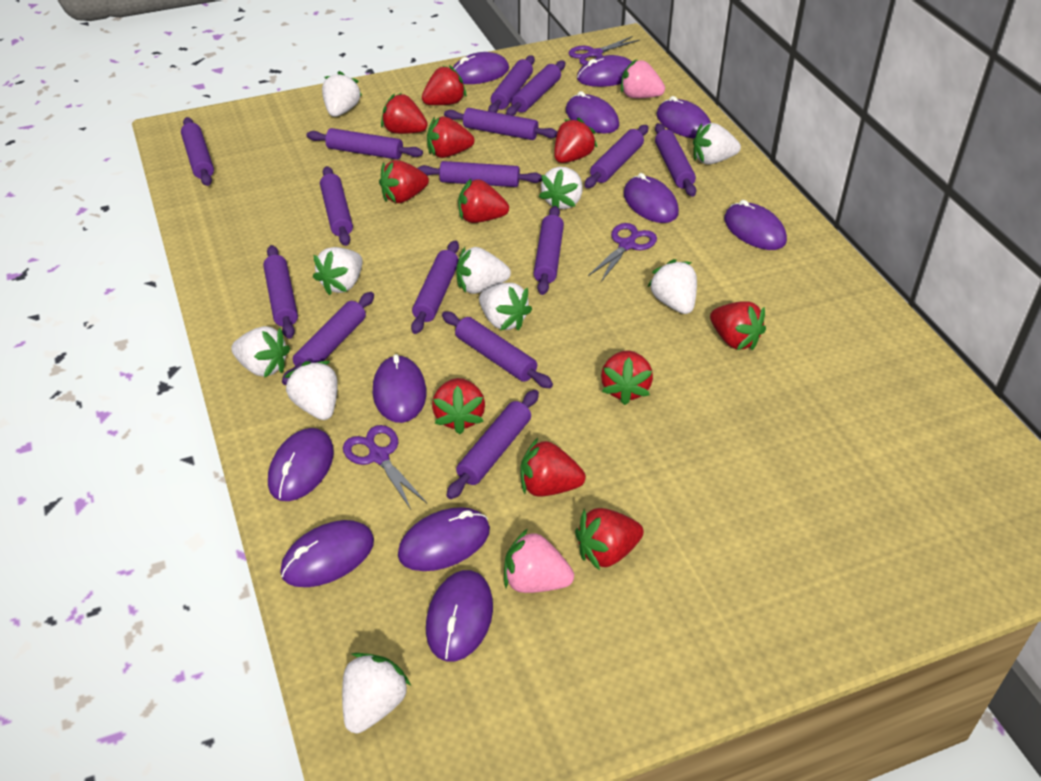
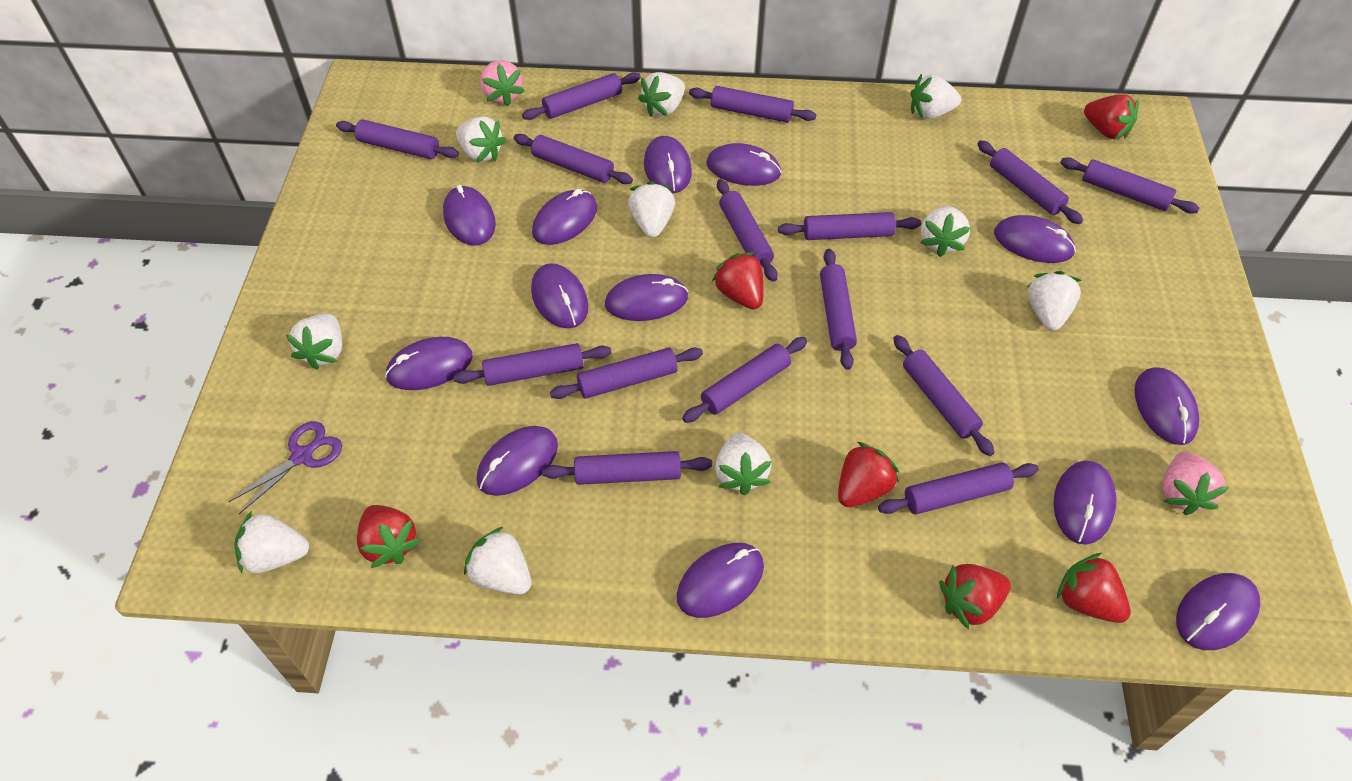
purple mouse: [268,428,334,501] [280,520,374,587] [373,354,426,423] [398,507,490,571] [426,570,493,661] [453,52,509,84] [566,91,619,134] [577,55,632,87] [623,173,679,223] [656,96,711,138] [724,200,787,250] = 11 -> [385,337,473,390] [443,185,496,246] [477,426,558,496] [531,263,588,328] [532,189,597,245] [605,274,688,321] [644,136,692,194] [677,543,764,618] [706,143,781,186] [994,215,1076,263] [1054,461,1116,545] [1135,367,1199,445] [1176,573,1261,650] = 13
purple scissors: [343,425,427,510] [569,36,640,65] [588,223,657,282] = 3 -> [228,421,342,514] = 1
red strawberry: [379,160,429,203] [381,93,428,134] [422,65,466,105] [427,116,474,158] [432,378,485,434] [458,179,509,223] [520,438,586,497] [554,118,597,163] [575,508,644,570] [601,350,653,405] [710,301,766,350] = 11 -> [357,505,421,568] [712,252,764,309] [838,442,899,507] [939,564,1011,630] [1057,553,1131,623] [1084,94,1139,139] = 6

